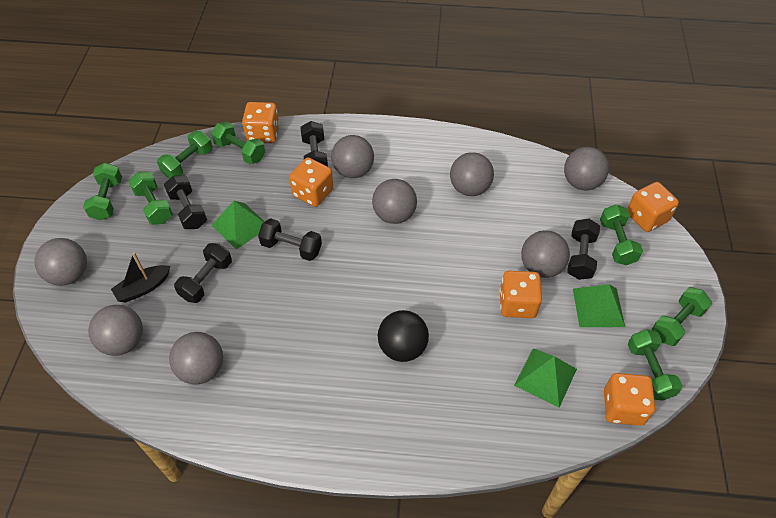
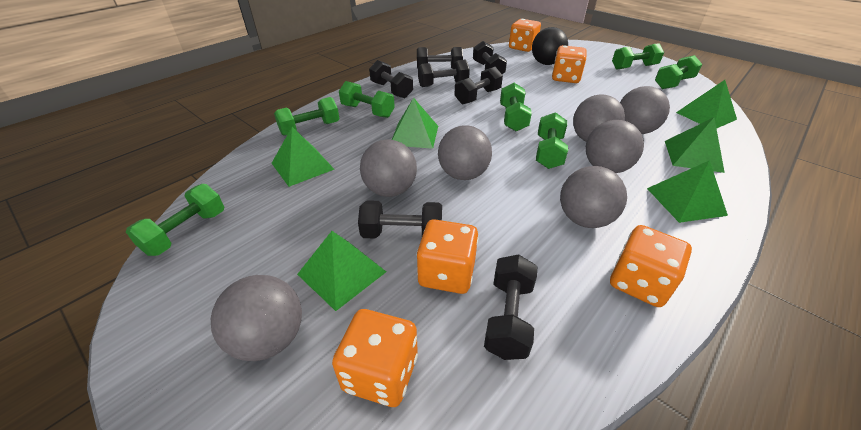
black boat: [111,252,170,302] = 1 -> none = 0
black dumbbell: [164,176,207,229] [174,243,232,303] [258,218,322,261] [300,121,328,167] [567,219,600,280] = 5 -> [358,200,442,239] [369,60,413,98] [417,47,463,69] [418,60,470,87] [454,67,503,104] [473,41,507,74] [484,254,537,360] = 7
green pyramid: [212,201,265,250] [514,348,577,408] [573,284,625,327] = 3 -> [272,127,334,187] [297,231,386,311] [392,98,438,149] [647,160,728,223] [665,117,725,173] [676,80,737,129] = 6
grey ball: [34,238,87,286] [88,305,143,356] [169,332,223,384] [331,135,374,178] [372,179,417,224] [450,152,494,196] [521,230,570,278] [564,147,609,191] = 8 -> [211,275,302,361] [360,139,417,197] [438,125,492,180] [560,166,627,228] [573,94,625,142] [586,120,644,173] [620,86,670,134] = 7

